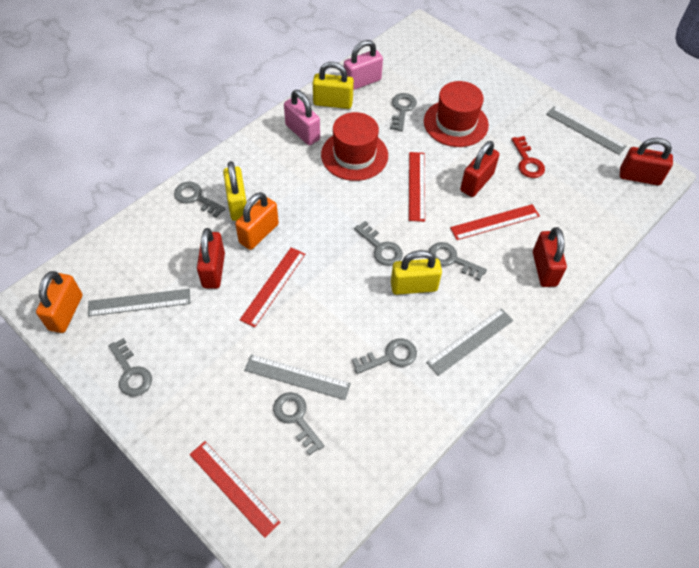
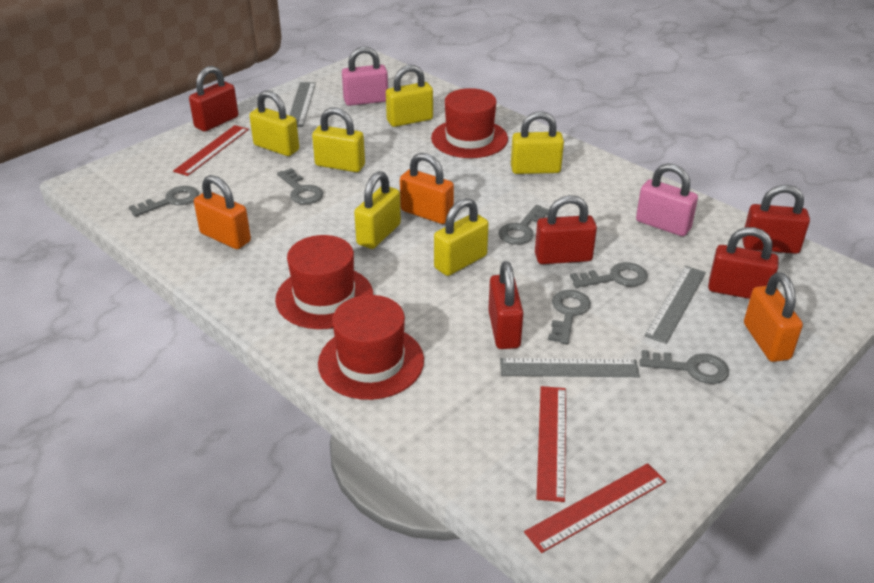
grey key: [109,338,152,397] [174,182,226,218] [273,392,324,456] [352,338,417,374] [354,221,403,266] [390,93,417,132] [429,242,487,281] = 7 -> [129,186,199,217] [277,168,323,204] [498,205,549,245] [548,290,591,344] [570,262,648,288] [640,350,729,384] = 6
grey ruler: [88,289,191,317] [244,354,351,400] [426,308,514,376] [546,106,627,155] = 4 -> [290,82,316,127] [500,358,640,377] [644,266,706,344] = 3
orange padlock: [36,271,82,333] [235,192,279,250] = 2 -> [194,175,251,249] [400,153,454,224] [744,272,803,362] = 3
red hat: [321,112,388,181] [424,81,489,147] = 2 -> [275,235,373,329] [318,295,424,400] [431,88,508,158] = 3
red key: [511,136,545,178] = 1 -> none = 0
red padlock: [197,228,225,289] [460,141,500,197] [533,227,567,287] [620,138,673,185] = 4 -> [189,66,238,132] [488,261,523,349] [535,195,597,264] [708,227,779,299] [742,185,810,254] = 5
red ruler: [189,441,281,538] [240,247,305,328] [409,152,425,222] [450,204,540,240] = 4 -> [173,125,249,176] [524,463,666,553] [536,386,566,502] = 3
yellow padlock: [223,161,247,221] [313,62,354,109] [391,250,442,295] = 3 -> [249,90,299,156] [312,107,365,172] [354,171,401,249] [386,65,433,127] [434,198,489,276] [511,111,564,174] = 6

